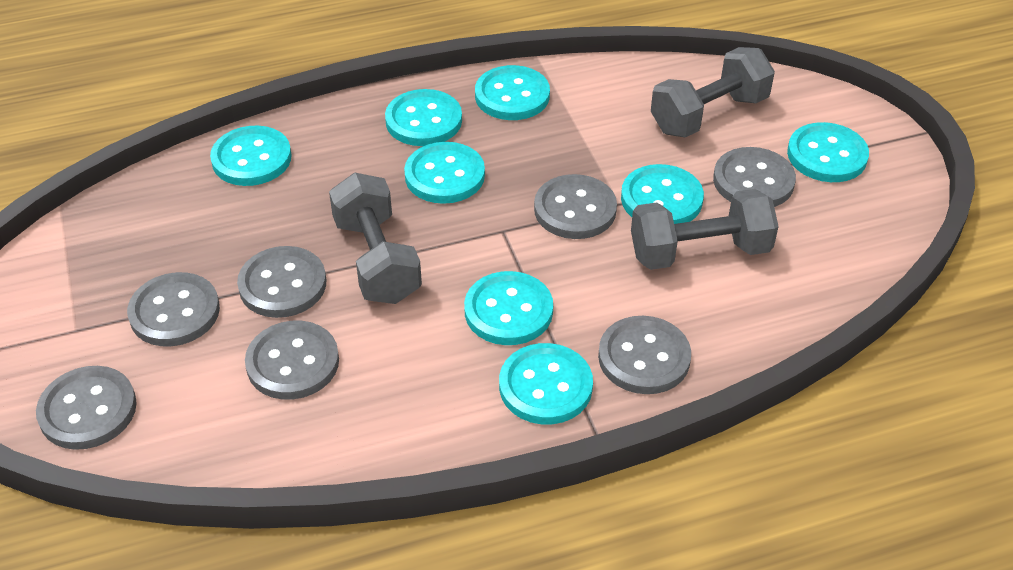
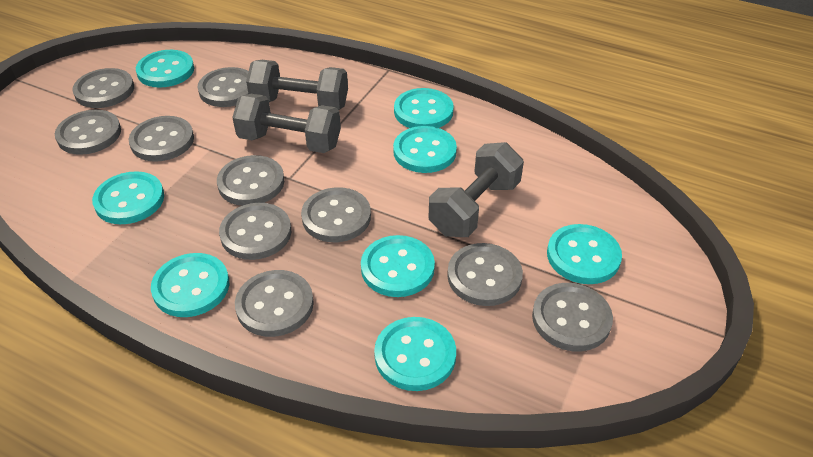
grey button: [36,366,137,450] [127,272,220,346] [237,246,326,318] [245,321,339,400] [534,174,617,239] [598,316,691,394] [713,147,796,207] = 7 -> [55,110,121,155] [72,68,134,108] [129,116,194,162] [198,67,249,107] [217,155,285,206] [219,203,291,260] [235,270,314,337] [301,187,371,242] [447,243,523,306] [532,283,613,352] = 10

